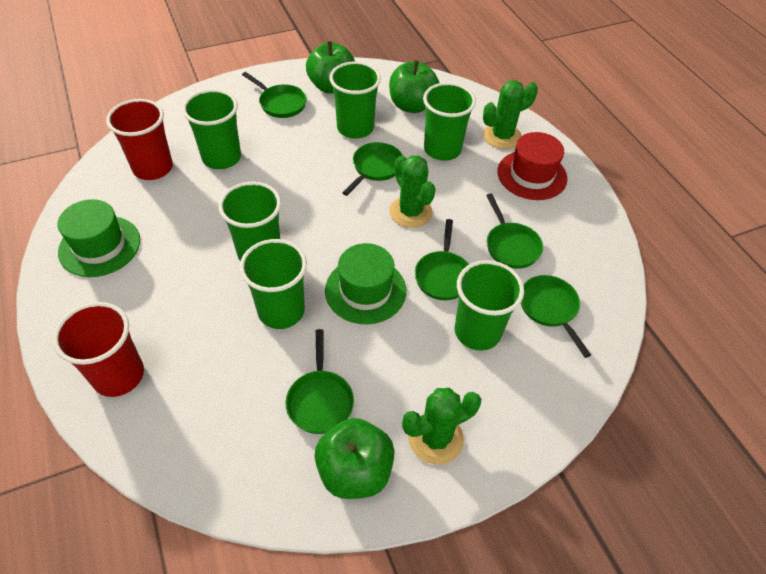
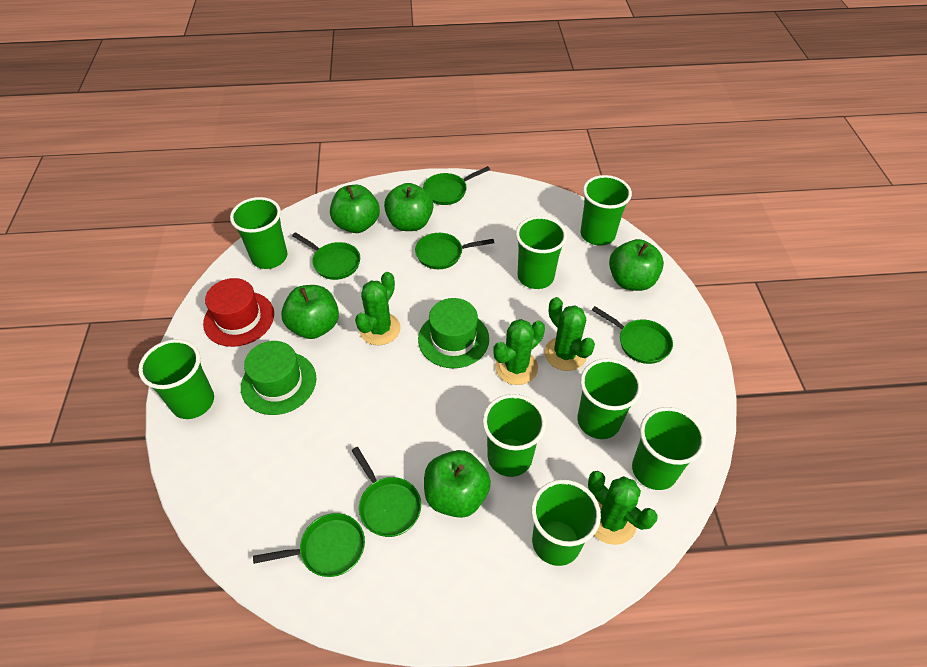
green apple: [306,41,355,94] [314,418,395,499] [389,60,439,113] = 3 -> [281,285,339,339] [330,185,380,233] [384,183,434,231] [424,450,491,518] [609,239,664,291] = 5
green cactus: [389,155,435,228] [402,388,481,464] [483,80,538,149] = 3 -> [355,272,401,345] [493,319,545,385] [545,297,595,371] [588,471,657,545] = 4
green cup: [182,89,241,169] [219,182,281,261] [240,239,307,329] [329,62,381,139] [423,82,476,161] [455,260,524,351] = 6 -> [138,339,214,419] [230,197,287,269] [483,394,546,477] [516,216,567,289] [531,479,601,566] [578,358,642,439] [581,175,632,246] [632,407,706,490] = 8
red cup: [53,302,144,397] [106,99,173,180] = 2 -> none = 0

